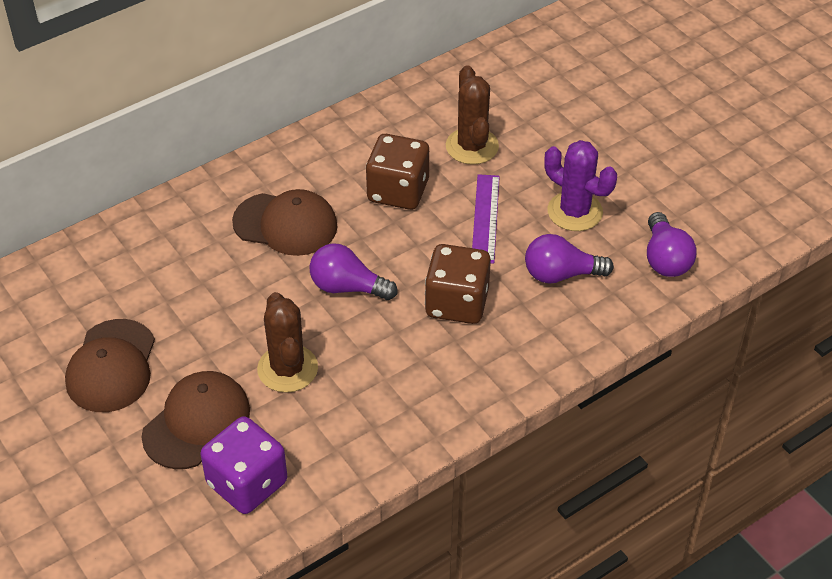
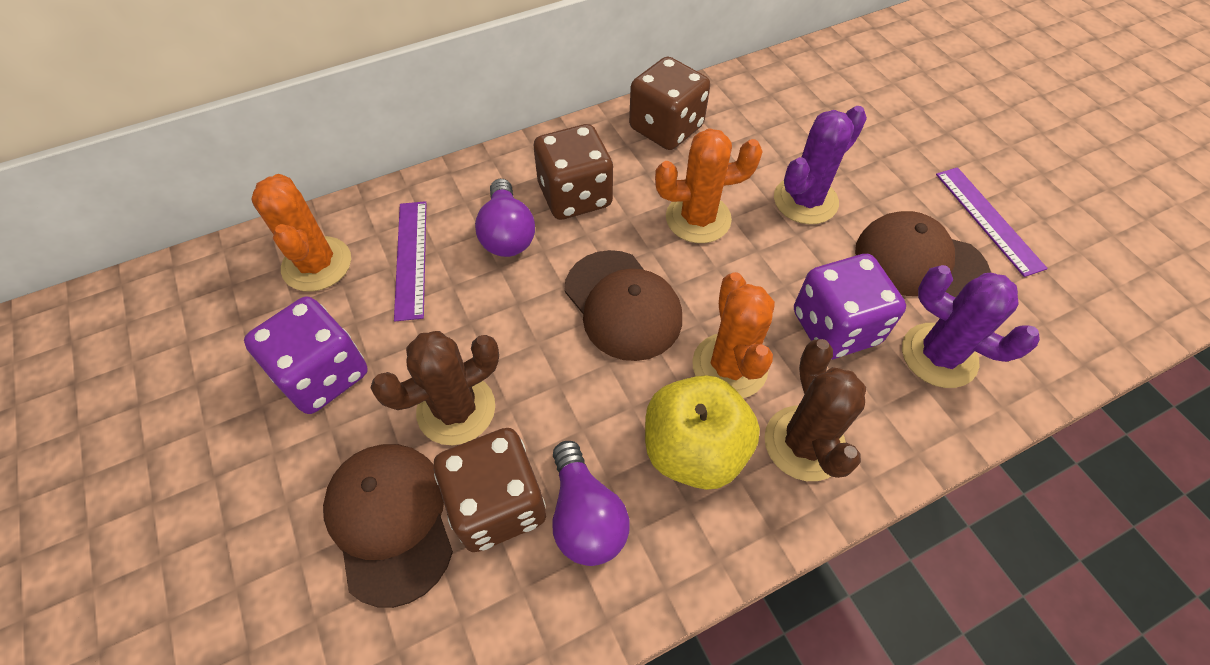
brown dice: [366,134,429,210] [425,244,491,324] = 2 -> [434,428,546,552] [534,124,613,220] [629,56,710,150] = 3
orange cactus: none = 0 -> [251,174,351,292] [655,128,763,243] [692,272,775,398] = 3
purple cactus: [545,140,617,231] = 1 -> [774,106,867,224] [902,265,1040,388] = 2
purple dice: [200,416,287,514] = 1 -> [244,296,368,414] [794,254,906,360] = 2
purple light bulb: [310,243,398,300] [525,234,614,284] [647,212,697,277] = 3 -> [475,179,535,257] [552,441,630,566] = 2
purple ruler: [472,174,500,264] = 1 -> [394,201,426,321] [936,167,1048,277] = 2
yellow apple: none = 0 -> [645,375,760,490] = 1

